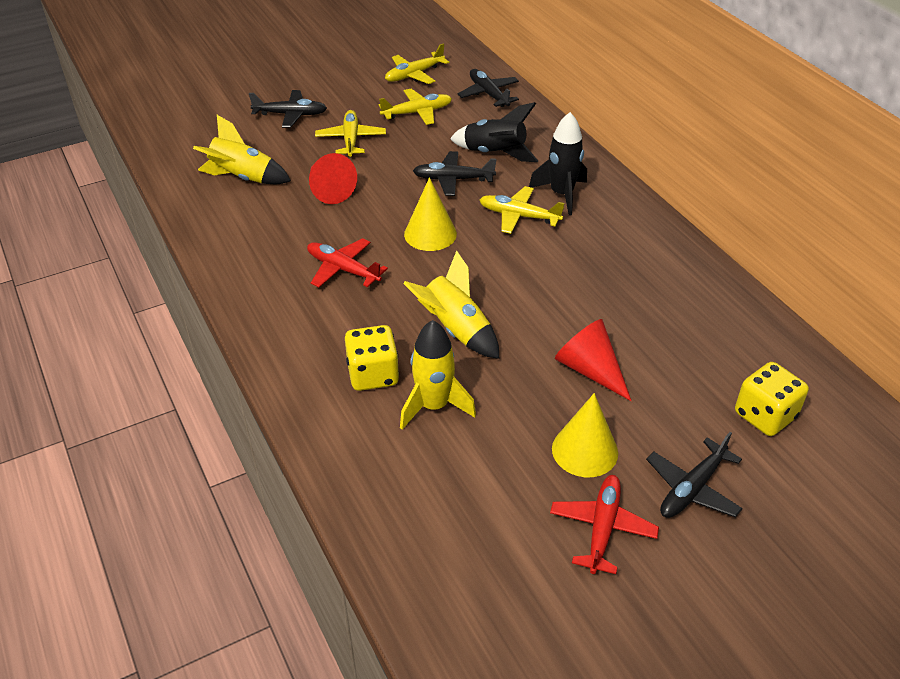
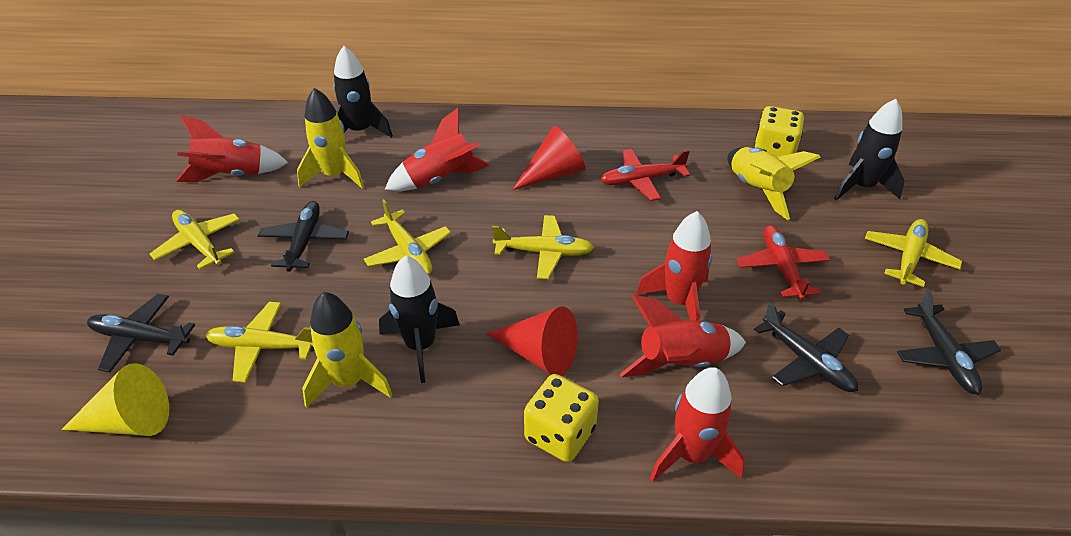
black rocket: [450,102,538,162] [529,112,587,216] = 2 -> [334,46,393,138] [379,255,460,383] [834,99,905,201] = 3
red rocket: none = 0 -> [176,115,288,182] [385,108,489,191] [620,295,746,377] [636,211,712,321] [650,367,745,482] = 5
yellow cone: [404,177,457,251] [552,393,618,477] = 2 -> [61,363,169,436] = 1
yellow plane: [315,110,386,157] [379,89,452,125] [385,43,449,84] [480,186,564,234] = 4 -> [150,210,240,270] [206,302,313,383] [364,199,451,275] [492,215,594,279] [865,219,962,287] = 5

